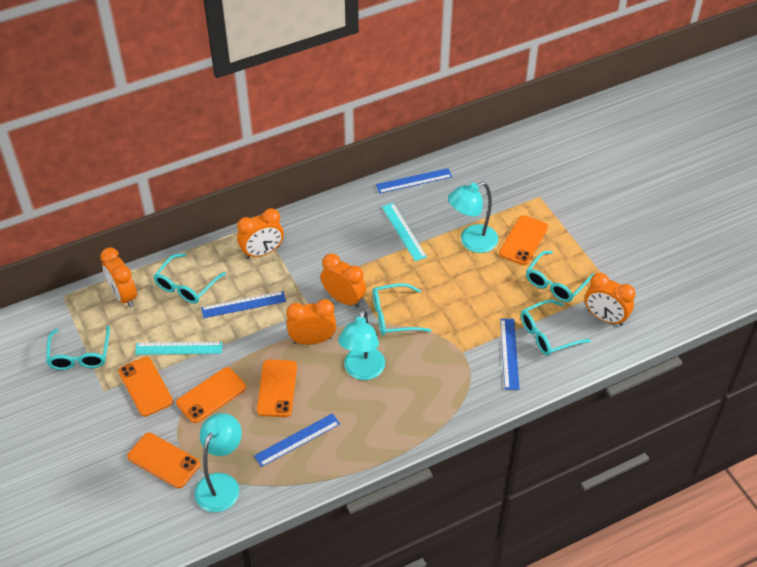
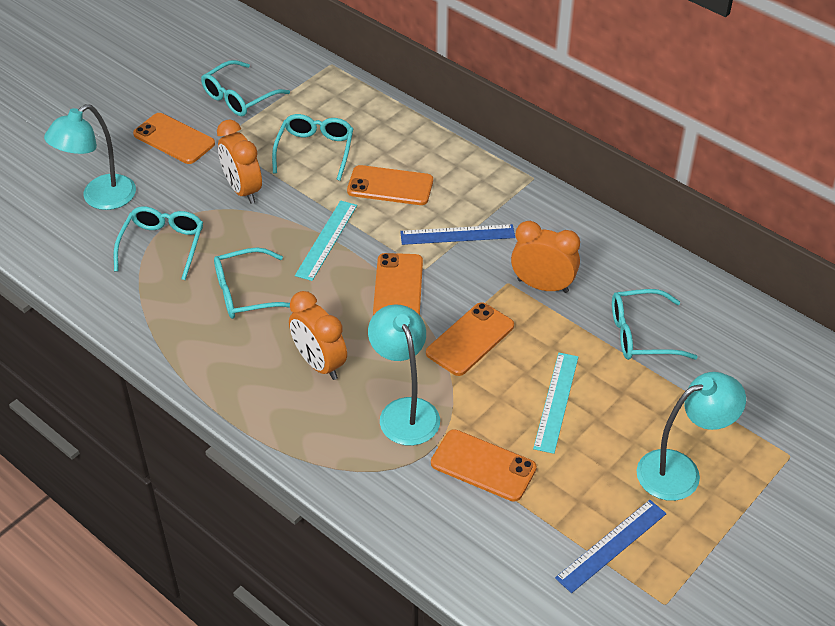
blue ruler: [201,291,286,318] [254,413,340,467] [376,168,452,194] [500,319,520,390] = 4 -> [400,224,515,245] [555,500,666,593] = 2
orange clock: [100,247,137,308] [237,208,284,259] [287,299,336,345] [321,253,366,308] [585,273,635,326] = 5 -> [217,119,262,204] [289,291,347,380] [511,221,580,293] = 3

